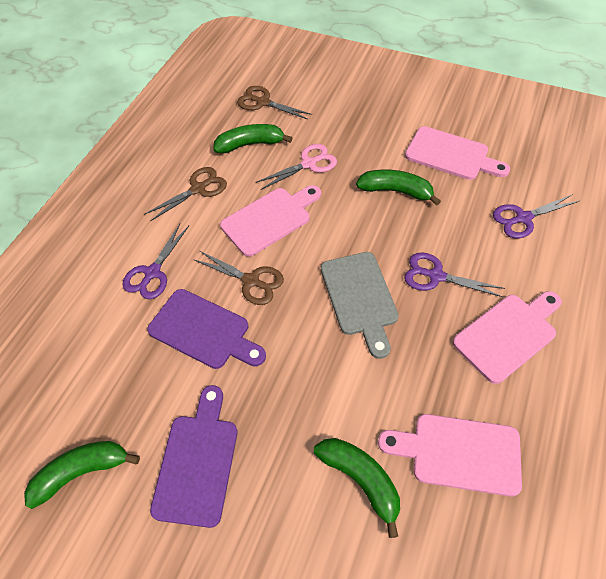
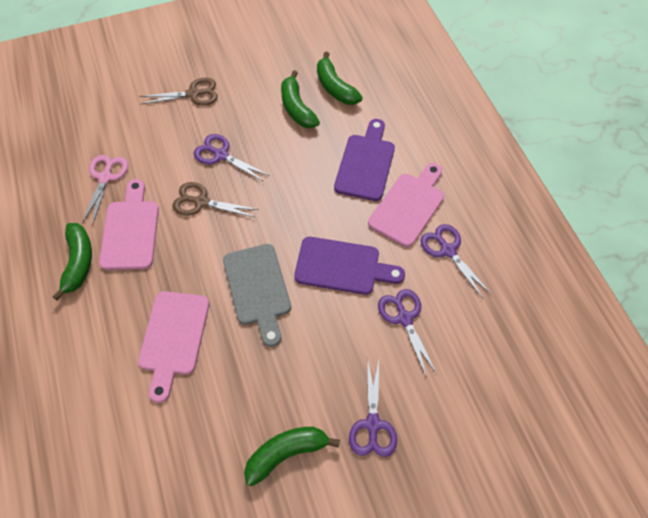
brown scissors: [144,167,227,221] [193,251,284,305] [237,86,312,120] = 3 -> [139,78,218,105] [173,182,259,218] = 2
pink cutting board: [220,185,321,257] [378,414,522,497] [405,126,510,180] [453,291,562,384] = 4 -> [99,179,159,270] [138,291,209,403] [368,163,444,247] = 3
purple scissors: [122,224,189,299] [404,252,505,298] [493,194,579,239] = 3 -> [194,134,270,182] [349,361,397,457] [378,289,437,378] [420,224,491,299] = 4

